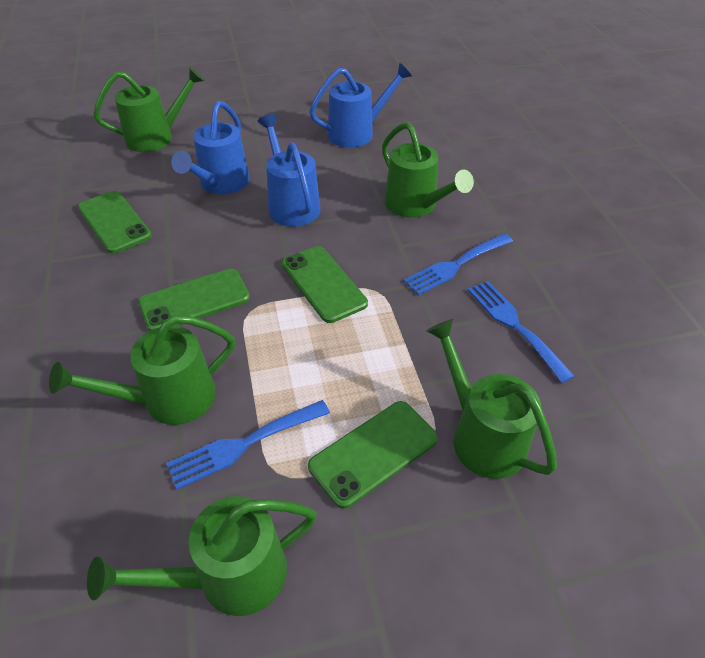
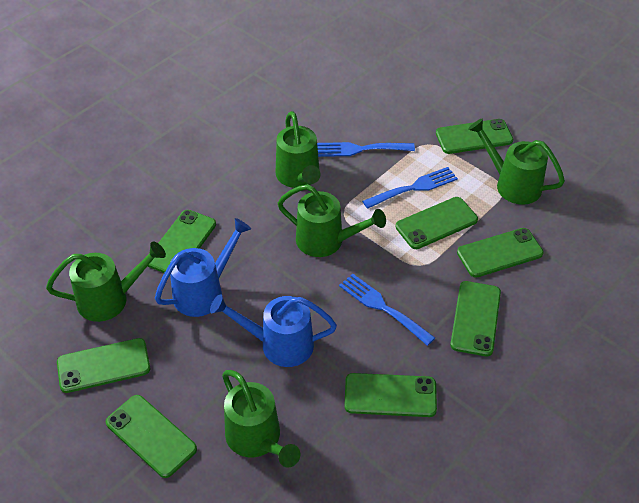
blue watering can: [171,101,250,194] [258,114,321,227] [309,62,412,148] = 3 -> [155,218,251,317] [210,294,337,367] = 2
green phone: [78,191,152,253] [138,269,250,331] [282,246,368,323] [308,401,438,509] = 4 -> [57,338,150,393] [106,395,197,478] [148,210,216,273] [344,373,437,417] [396,197,478,249] [436,119,513,154] [450,281,501,357] [457,228,544,278] = 8

